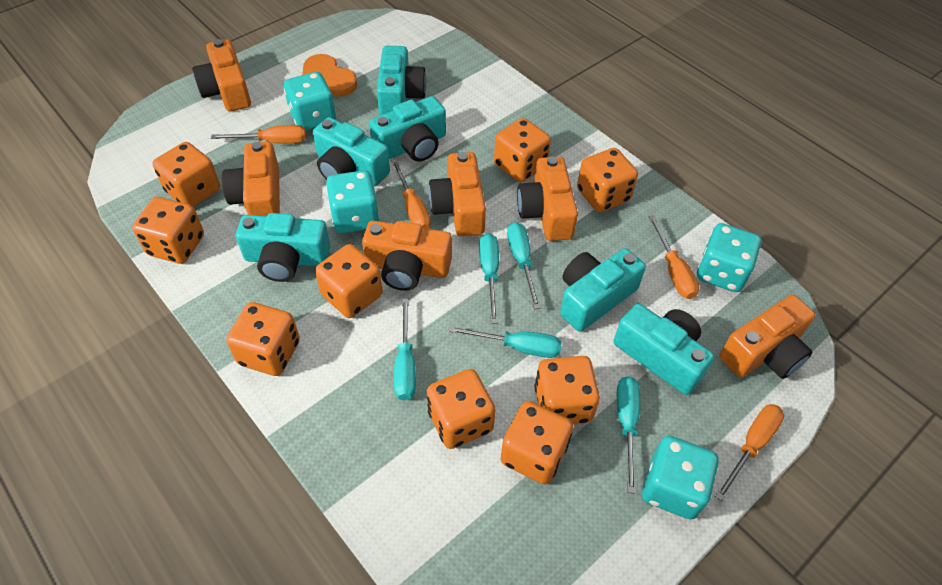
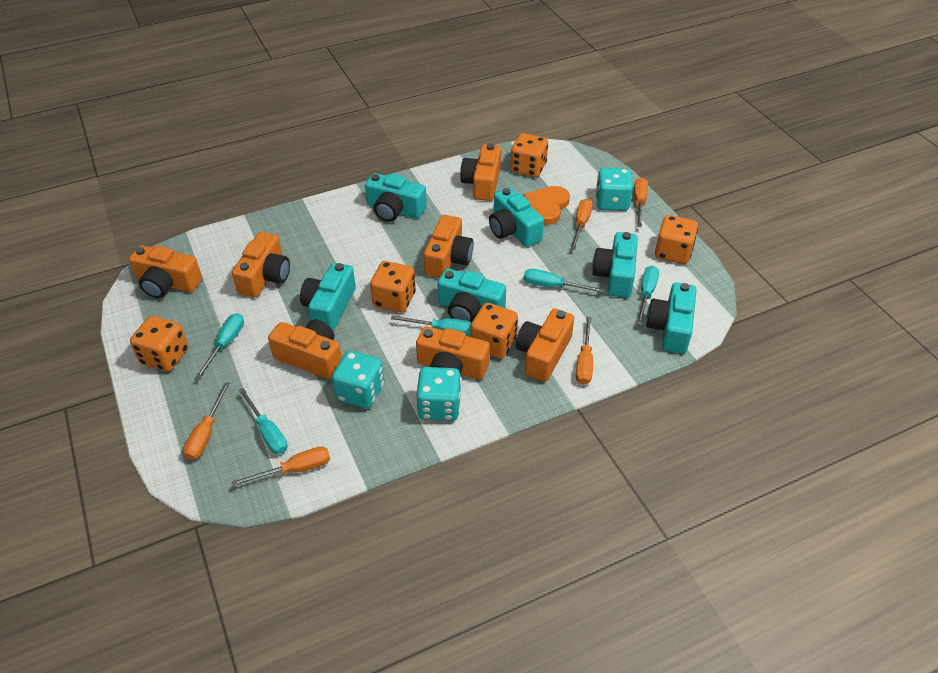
orange camera: [192,39,251,112] [222,142,280,216] [362,221,452,291] [428,152,486,236] [517,156,578,241] [719,295,815,379] = 6 -> [129,245,202,298] [232,232,290,298] [268,320,342,379] [416,326,490,380] [424,215,474,278] [460,144,501,201] [516,309,574,382] = 7
orange dice: [132,197,204,264] [153,142,220,207] [226,302,300,376] [315,244,383,318] [427,369,496,449] [494,118,551,182] [500,401,573,484] [534,356,600,424] [577,148,638,212] = 9 -> [130,316,188,371] [370,261,416,312] [470,303,518,359] [510,133,548,177] [655,215,698,264] = 5
orange screwdriver: [211,125,306,143] [391,159,431,229] [649,215,699,299] [715,404,784,501] = 4 -> [183,383,230,460] [232,447,330,486] [571,199,593,250] [576,317,593,385] [634,178,648,227] = 5
turquoise dice: [283,72,336,131] [326,170,379,233] [642,436,719,519] [697,223,761,292] = 4 -> [332,351,384,408] [416,367,461,421] [596,168,633,211] = 3

